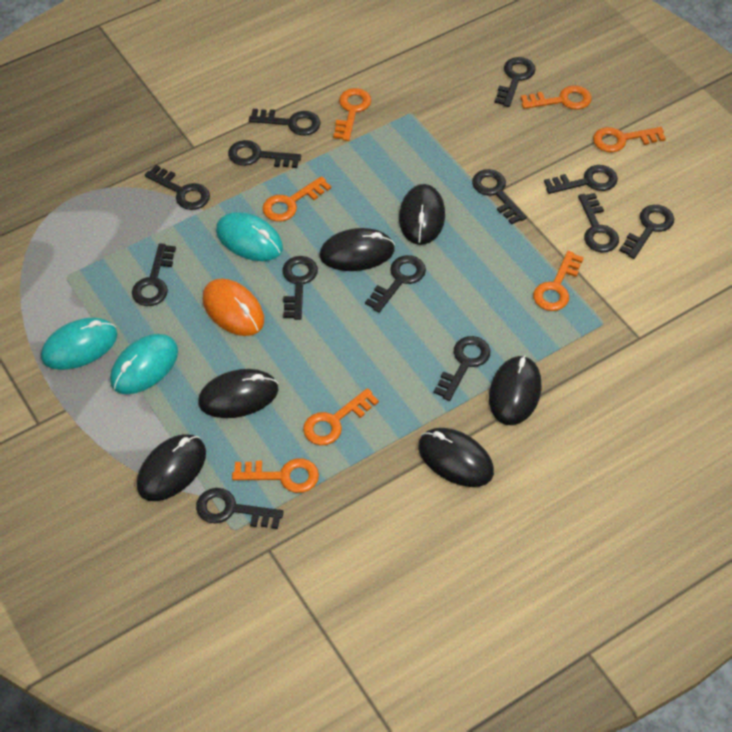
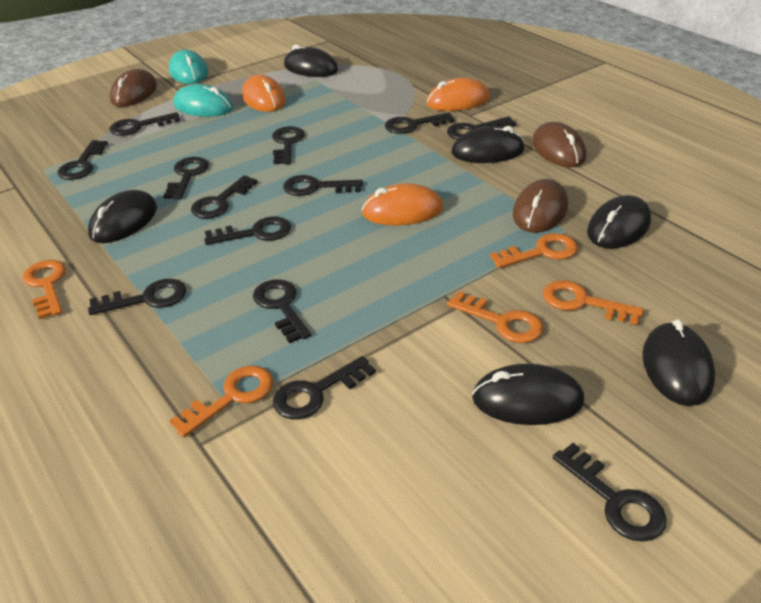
brown mouse: none = 0 -> [110,69,157,107] [513,179,568,233] [532,122,586,167] = 3
orange key: [232,458,319,493] [262,176,331,222] [303,388,379,445] [333,88,371,141] [521,85,592,110] [533,251,584,311] [593,127,666,152] = 7 -> [22,260,66,319] [169,366,273,438] [447,291,543,343] [490,233,578,268] [543,280,644,325] = 5
orange mouse: [203,278,264,336] = 1 -> [242,75,286,112] [362,184,443,225] [426,78,490,111] = 3
turquoise mouse: [41,318,117,370] [110,334,178,394] [216,212,283,261] = 3 -> [169,49,208,84] [174,84,233,117] = 2

